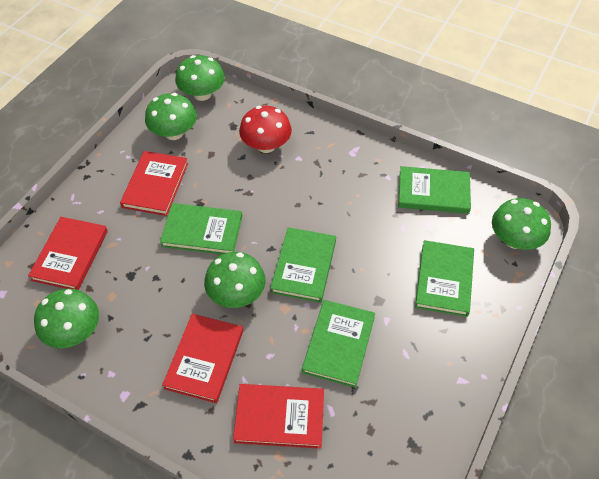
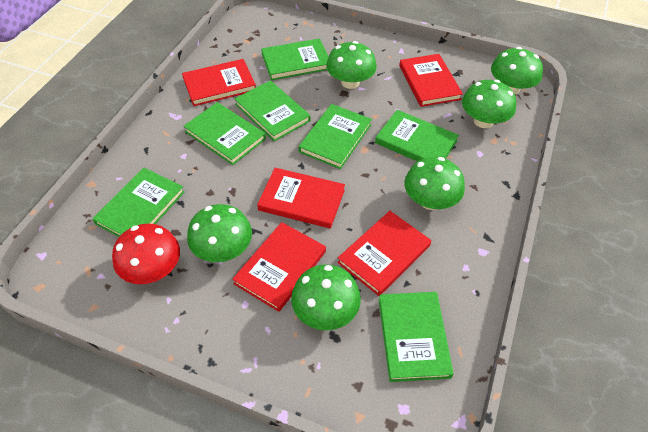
green book: [160,203,242,254] [270,227,336,303] [302,300,375,388] [398,166,471,214] [415,240,474,317] = 5 -> [92,168,185,237] [183,102,266,165] [235,80,310,142] [261,38,328,80] [299,104,372,169] [375,110,459,161] [379,292,454,382] = 7
green mushroom: [34,289,99,348] [145,93,197,140] [175,55,225,101] [204,252,265,308] [492,198,551,250] = 5 -> [187,204,252,262] [291,264,361,330] [326,41,377,89] [404,157,465,210] [462,80,516,128] [491,47,543,94] = 6
red book: [28,217,108,290] [120,151,188,216] [162,314,243,403] [233,384,324,449] = 4 -> [182,59,256,106] [232,222,326,312] [257,168,345,229] [337,211,431,296] [399,54,463,107] = 5

